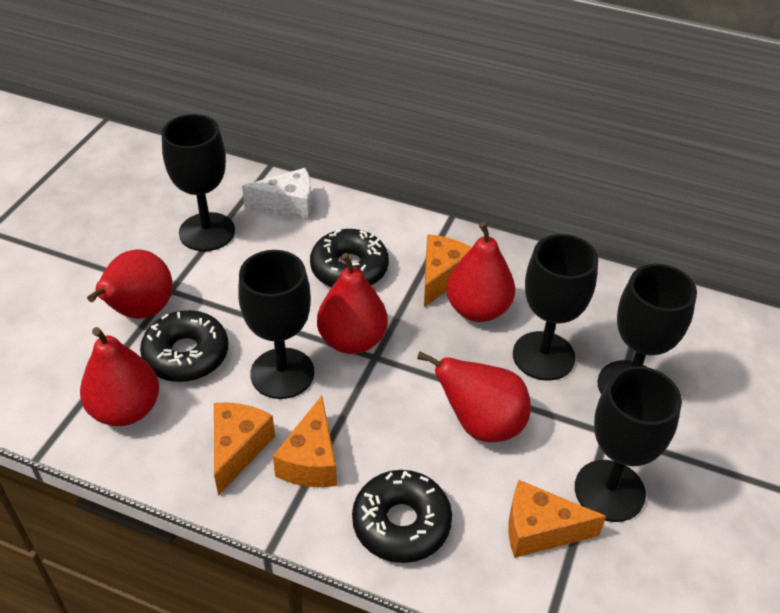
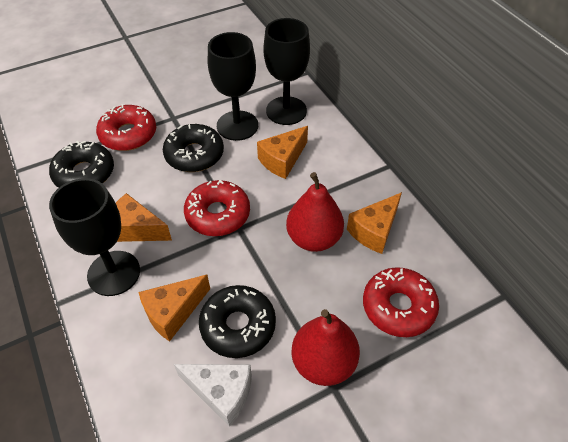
black goblet: [162,114,235,251] [238,250,314,399] [513,234,598,381] [575,366,682,522] [597,264,697,395] = 5 -> [49,178,140,296] [208,32,258,141] [263,18,310,125] = 3
red donut: none = 0 -> [96,104,156,151] [184,180,250,236] [363,267,439,337] = 3
red pear: [80,327,159,426] [87,250,173,319] [317,253,388,354] [417,352,531,442] [446,222,515,322] = 5 -> [286,172,344,252] [291,309,360,386] = 2

